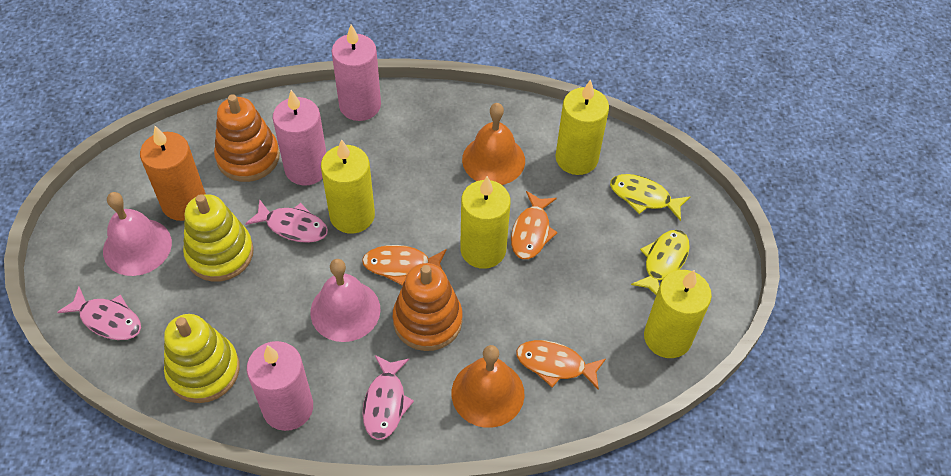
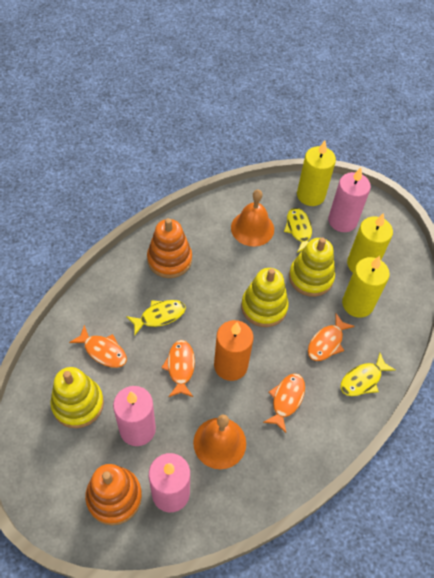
orange fish: [362,245,446,285] [511,191,558,259] [516,340,606,390] = 3 -> [69,325,127,368] [161,340,195,397] [263,373,305,433] [308,313,355,361] = 4
pink bell: [103,192,172,276] [310,259,381,342] = 2 -> none = 0
pink fish: [57,287,141,340] [245,199,328,243] [363,355,414,440] = 3 -> none = 0
yellow candle: [321,139,375,234] [460,176,510,269] [555,79,609,175] [644,270,712,358] = 4 -> [297,141,336,206] [342,256,390,318] [347,213,393,272] = 3
yellow fish: [610,174,691,221] [631,230,690,295] = 2 -> [126,300,186,335] [284,208,312,253] [341,353,396,396] = 3
yellow stacking toy: [164,314,240,403] [183,194,254,282] = 2 -> [50,367,104,428] [241,268,289,327] [289,238,335,297] = 3

